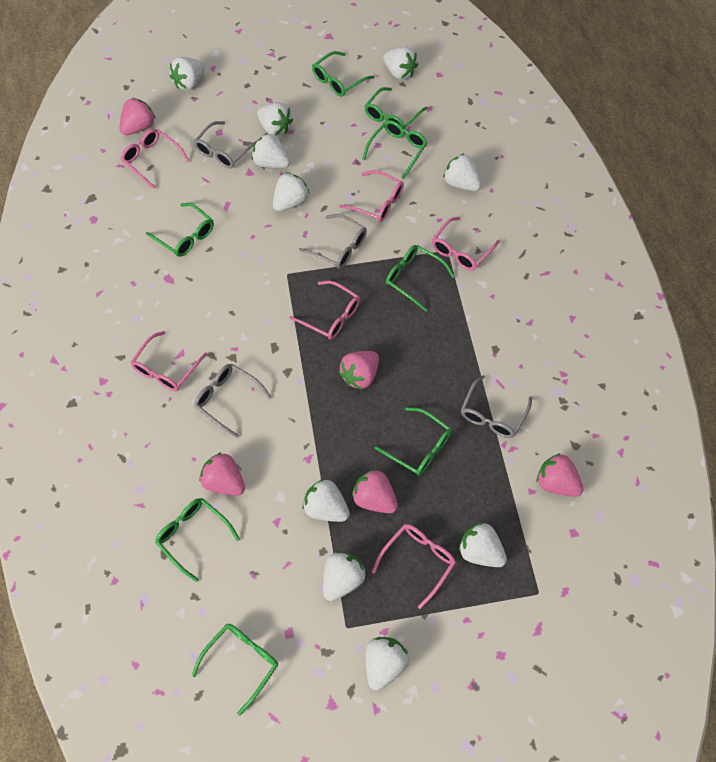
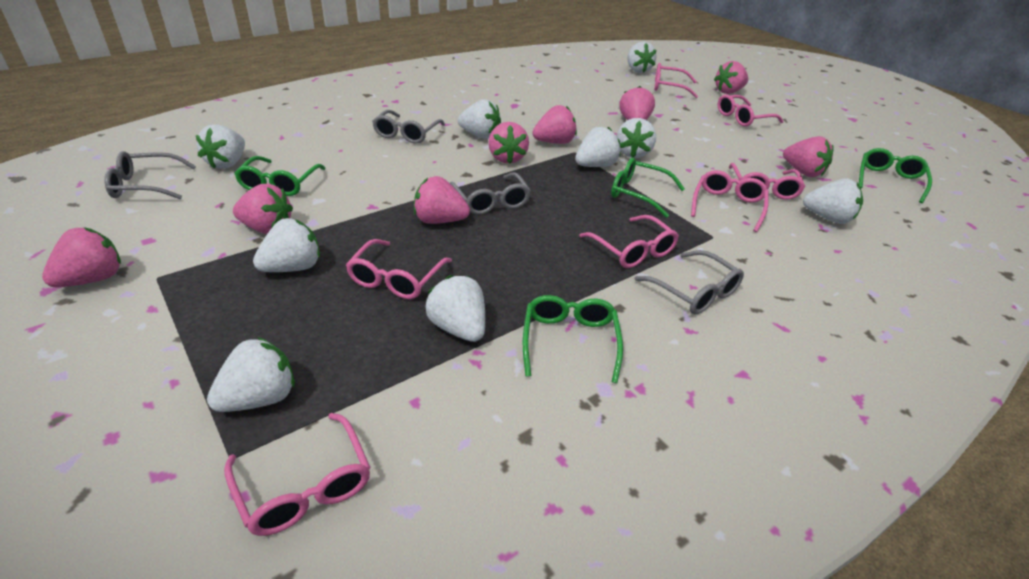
green glasses: [146,203,214,257] [155,498,240,582] [192,624,278,716] [312,51,375,97] [362,120,427,179] [364,87,428,129] [375,407,452,476] [386,245,455,312] = 8 -> [234,156,326,196] [523,295,623,383] [611,158,685,218] [859,148,932,203] = 4
pink glasses: [121,129,189,189] [131,331,207,391] [289,281,360,339] [339,170,404,222] [372,524,456,609] [432,217,500,271] = 6 -> [224,413,371,536] [346,239,452,299] [579,215,679,268] [654,63,698,98] [691,170,769,232] [718,94,783,127] [729,163,805,200] = 7
pink strawberry: [119,98,156,135] [200,452,245,496] [339,351,379,390] [352,469,398,513] [537,453,584,497] = 5 -> [42,227,121,287] [233,184,293,234] [414,176,470,224] [488,122,529,164] [532,105,577,144] [619,86,655,120] [714,61,748,94] [783,136,834,177] = 8
white strawberry: [170,57,205,90] [252,133,291,168] [257,102,293,136] [273,172,310,212] [302,479,350,522] [323,551,366,601] [366,637,409,691] [383,46,418,80] [443,153,482,191] [458,522,507,567] = 10 -> [196,125,245,169] [207,337,295,412] [253,218,320,272] [426,275,485,342] [458,99,501,139] [575,127,621,167] [617,118,656,158] [627,42,657,73] [803,179,863,224] = 9

